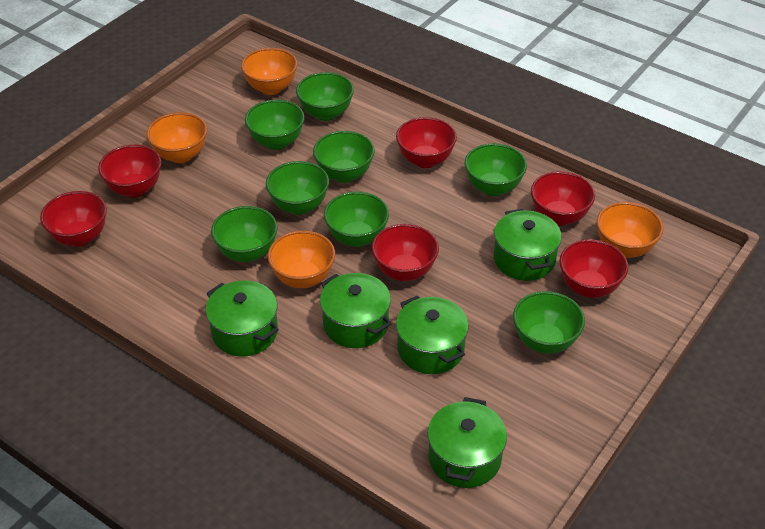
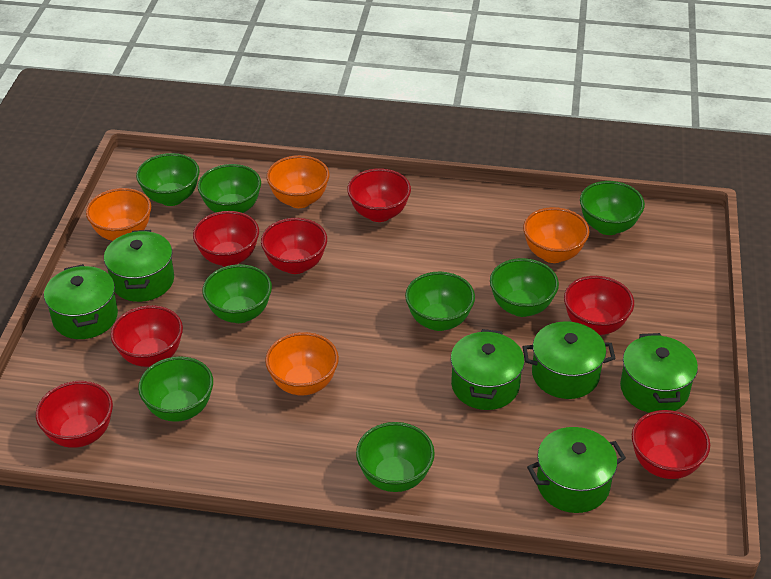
green pot: [206,280,279,357] [320,273,391,348] [396,295,469,374] [428,397,507,488] [494,209,562,281] = 5 -> [44,264,118,339] [104,230,174,302] [451,329,525,410] [522,321,616,399] [527,427,626,513] [620,333,698,413] = 6
red bowl: [40,191,107,247] [98,145,161,197] [371,224,439,281] [396,117,457,168] [531,171,595,226] [560,239,628,298] = 6 -> [36,381,113,448] [111,305,183,367] [193,211,259,267] [261,218,327,274] [347,168,411,222] [564,276,634,335] [632,410,710,479] = 7

